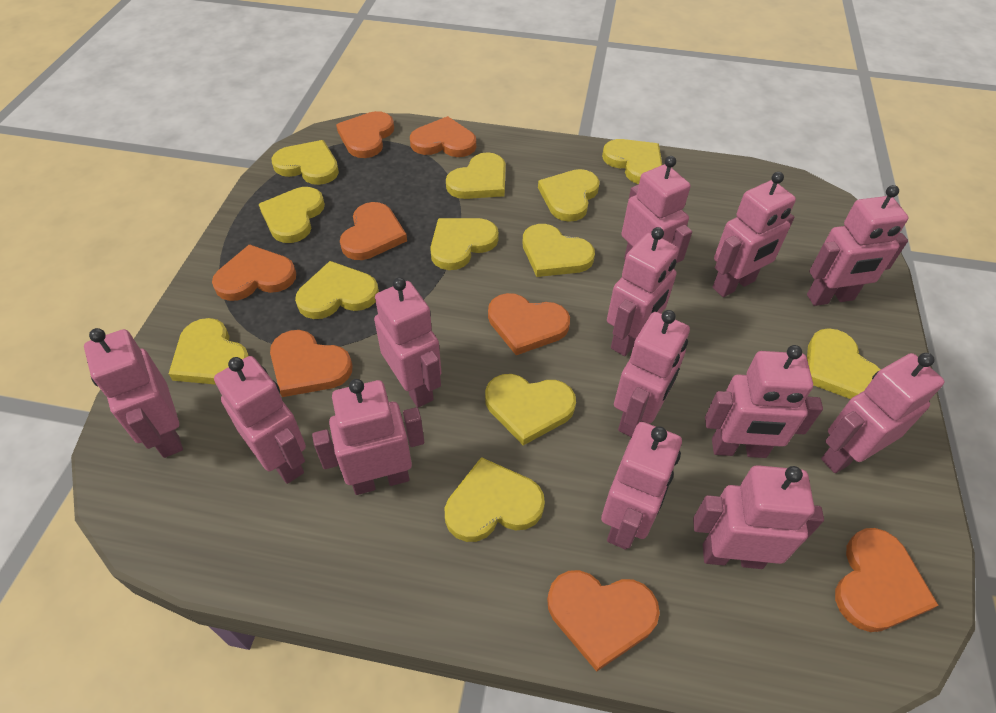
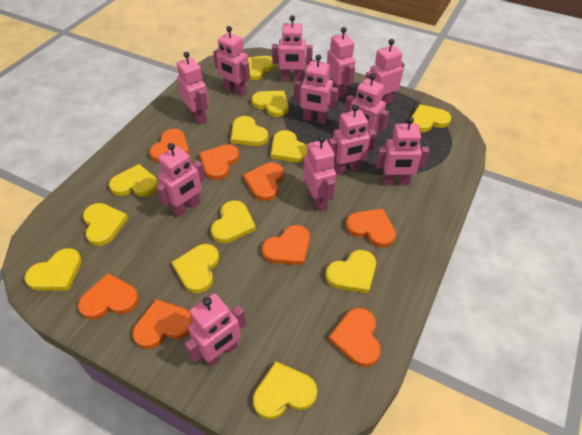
pink robot: [84,328,183,458] [214,356,306,484] [312,379,424,495] [374,277,441,407] [601,422,682,550] [607,227,679,356] [614,310,690,437] [621,156,692,263] [693,465,824,569] [705,345,823,458] [713,172,796,297] [807,185,908,306] [821,353,945,473] = 13 -> [156,143,205,217] [177,52,209,124] [185,293,246,367] [213,26,250,96] [272,15,313,82] [294,54,339,124] [304,136,336,211] [327,27,355,98] [329,104,376,175] [345,73,389,141] [366,39,405,105] [376,117,430,185] = 12

